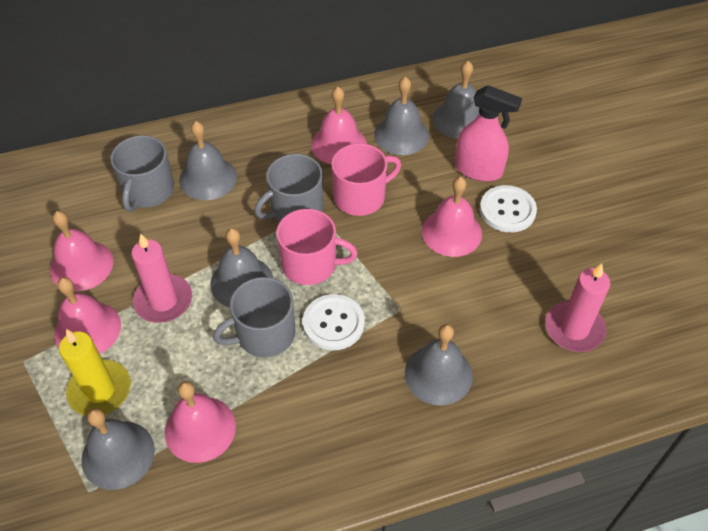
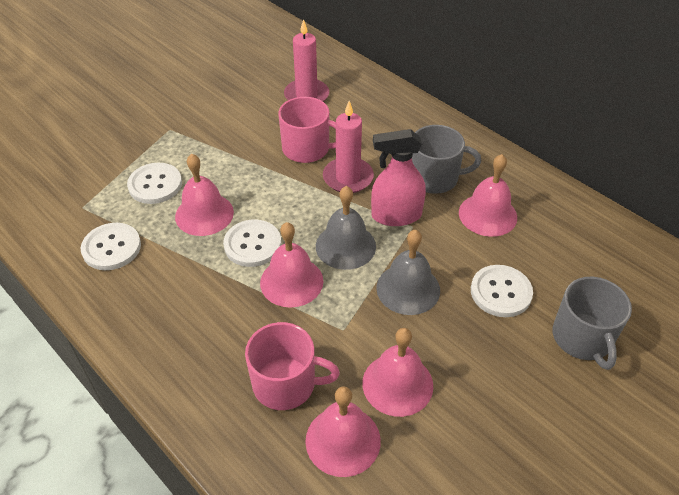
grey bell: [81,408,155,490] [179,121,237,200] [210,228,273,307] [374,77,429,155] [405,324,473,405] [433,61,479,139] = 6 -> [316,186,376,270] [376,230,440,315] = 2
grey mug: [110,135,174,212] [213,277,295,358] [254,154,323,222] = 3 -> [412,125,481,194] [552,277,632,370] = 2
white button: [303,294,365,350] [480,185,537,233] = 2 -> [81,223,141,270] [127,163,182,204] [223,220,281,267] [471,265,533,317] = 4
yellow candle: [59,329,131,416] = 1 -> none = 0

